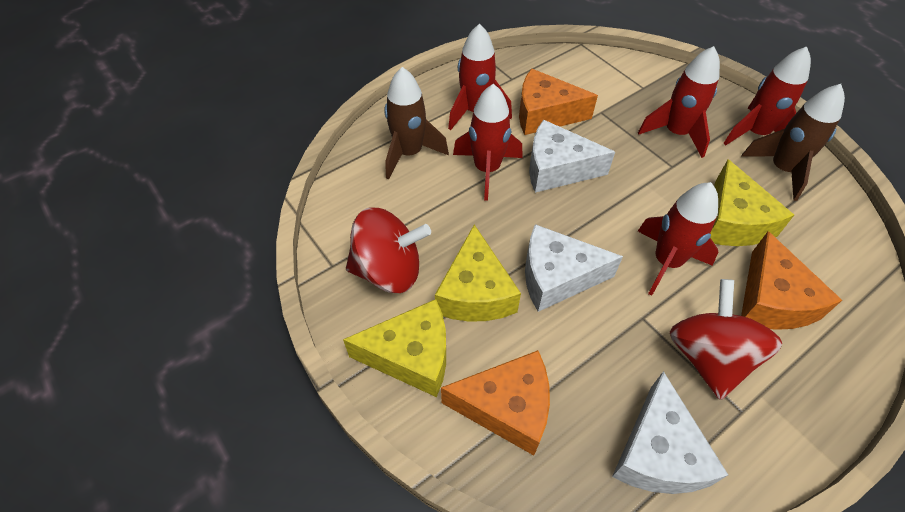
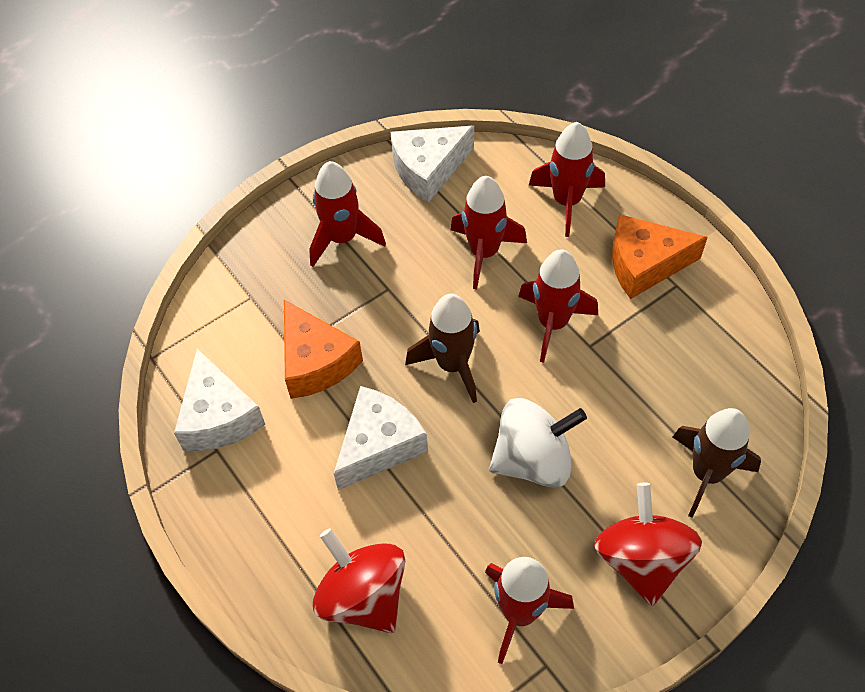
orange cheese: [441,350,550,455] [519,68,598,135] [741,231,842,330] = 3 -> [284,300,363,399] [612,214,708,299] = 2
white spinning top: none = 0 -> [489,398,587,488] = 1
yellow cheese: [343,299,446,397] [435,224,521,322] [710,159,794,246] = 3 -> none = 0

